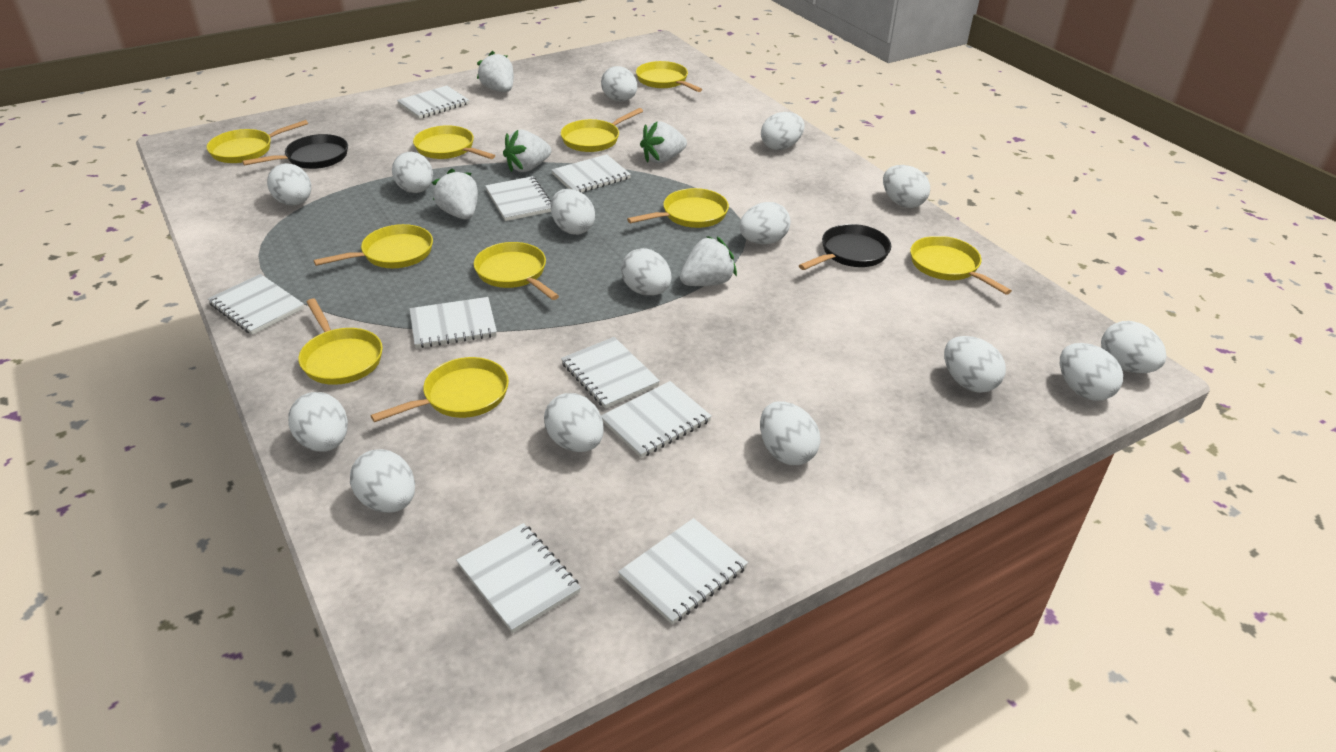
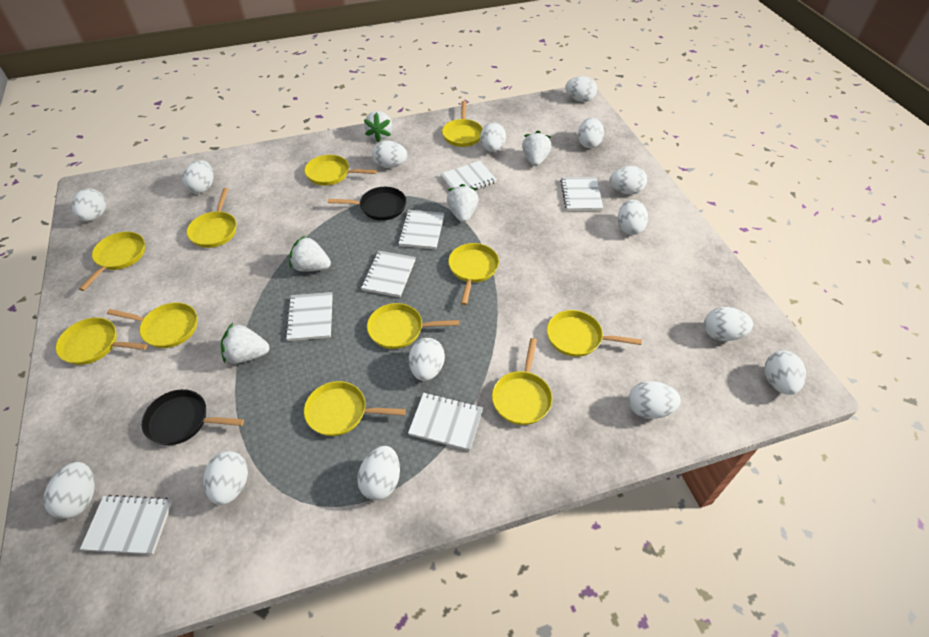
white notebook: [208,274,304,335] [397,86,469,119] [410,297,497,348] [456,523,581,633] [485,176,551,221] [552,154,631,193] [561,337,660,409] [601,381,712,458] [618,518,748,625] = 9 -> [80,495,173,555] [285,292,333,341] [361,251,416,297] [398,210,444,250] [408,393,483,451] [440,161,497,189] [561,177,603,211] = 7
yellow pan: [207,120,308,163] [298,299,383,385] [314,224,433,268] [370,357,509,422] [413,125,495,159] [474,242,559,300] [561,108,643,152] [627,188,729,228] [636,61,702,92] [910,236,1012,295] = 10 -> [56,317,148,365] [79,232,145,291] [107,302,197,348] [187,188,236,248] [304,155,377,186] [304,381,406,436] [367,303,459,349] [442,101,483,147] [448,243,499,305] [492,338,552,425] [547,310,642,357] = 11

